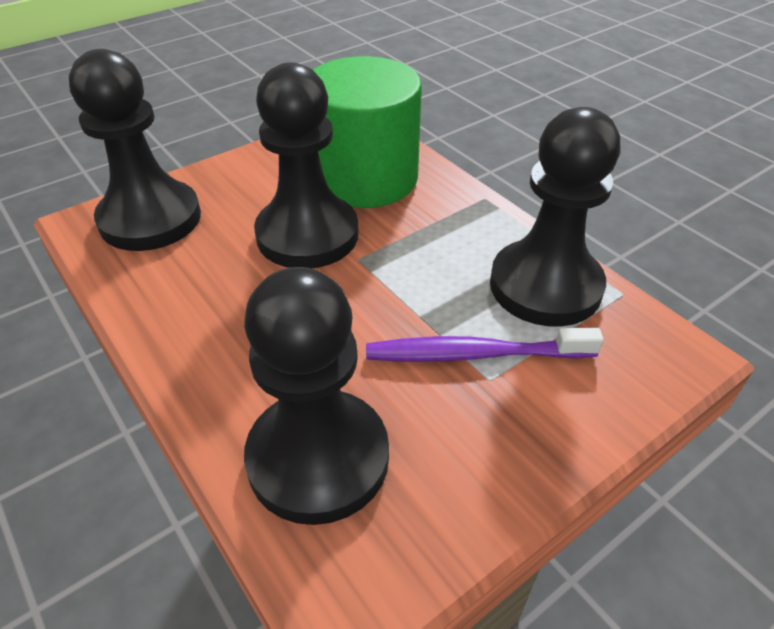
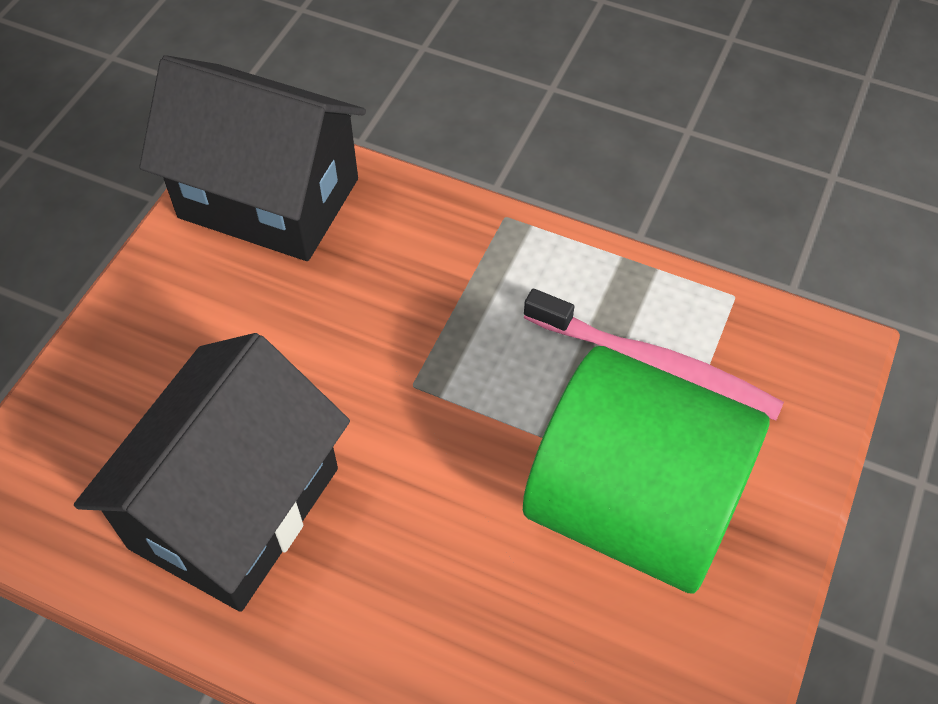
black house: none = 0 -> [74,333,350,612] [139,55,366,261] = 2
black pawn: [69,49,201,251] [244,267,389,525] [254,62,359,268] [490,107,620,326] = 4 -> none = 0
pink toothbrush: none = 0 -> [524,289,784,420] = 1
purple toothbrush: [366,328,603,362] = 1 -> none = 0

